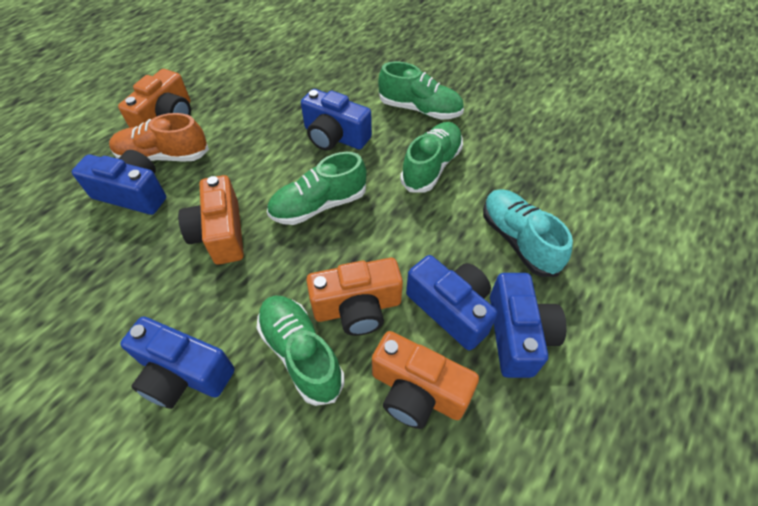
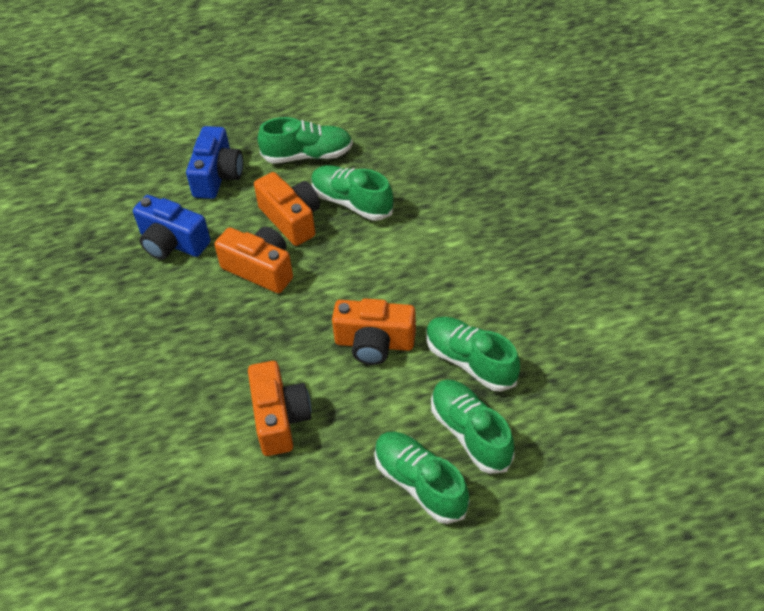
blue camera: [72,150,166,215] [120,317,235,409] [301,89,372,151] [406,255,498,351] [490,273,566,378] = 5 -> [133,195,211,260] [186,126,243,199] = 2
green shoe: [257,296,345,406] [267,152,367,225] [378,62,464,120] [400,122,463,193] = 4 -> [258,117,353,163] [311,165,394,221] [374,431,470,524] [427,317,520,391] [431,379,514,474] = 5
orange shoe: [109,113,209,162] = 1 -> none = 0
turquoise shoe: [483,189,573,277] = 1 -> none = 0

